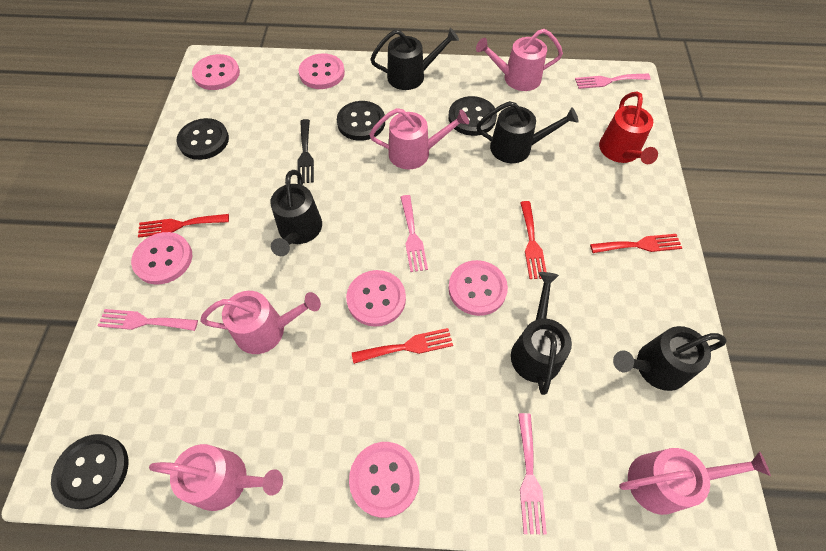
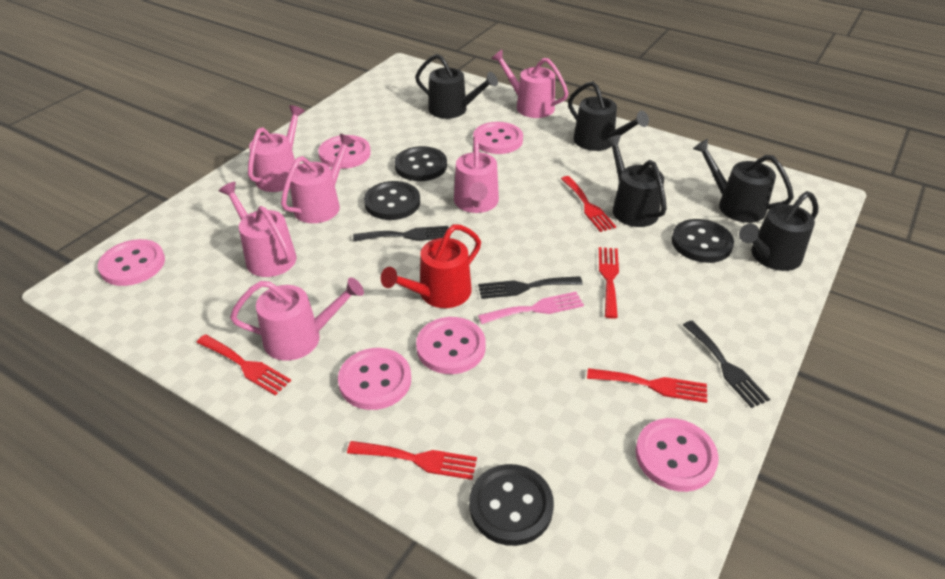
black fork: [297,119,314,183] = 1 -> [353,226,450,242] [478,276,583,299] [683,321,770,408] = 3
pink fork: [98,309,198,331] [401,195,428,272] [518,413,547,534] [575,74,651,89] = 4 -> [478,292,584,324] = 1
pink watering can: [149,444,283,511] [200,291,321,354] [369,108,469,169] [476,29,563,91] [619,448,771,515] = 5 -> [219,182,296,277] [230,278,364,361] [248,105,305,192] [281,134,355,223] [454,136,499,213] [491,50,568,118] = 6
red fork: [138,214,229,238] [352,328,453,364] [520,201,546,279] [590,234,682,253] = 4 -> [196,334,291,396] [347,441,477,480] [561,176,616,232] [587,368,707,403] [599,247,619,319] = 5

